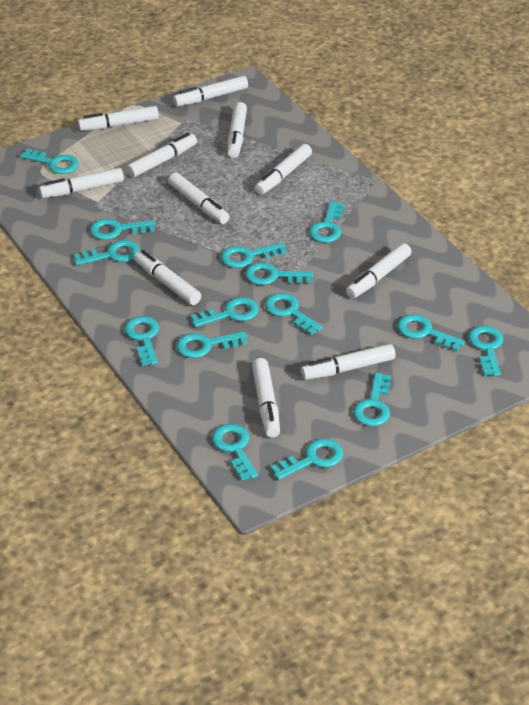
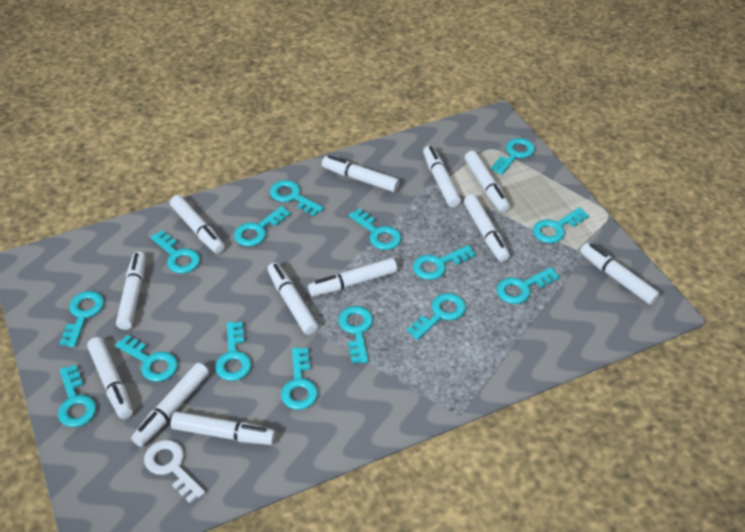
white key: none = 0 -> [144,440,205,503] = 1
white marker: [39,168,124,198] [78,106,159,131] [126,133,197,178] [134,250,201,305] [168,173,229,224] [173,76,248,106] [227,102,247,158] [252,358,280,438] [255,144,312,195] [301,344,396,380] [346,243,411,299] = 11 -> [87,337,133,419] [116,252,146,330] [131,363,209,447] [170,195,225,253] [171,412,276,445] [267,262,318,335] [308,258,397,297] [322,155,399,192] [423,146,461,208] [464,194,510,262] [465,151,510,212] [580,243,660,305] = 12

